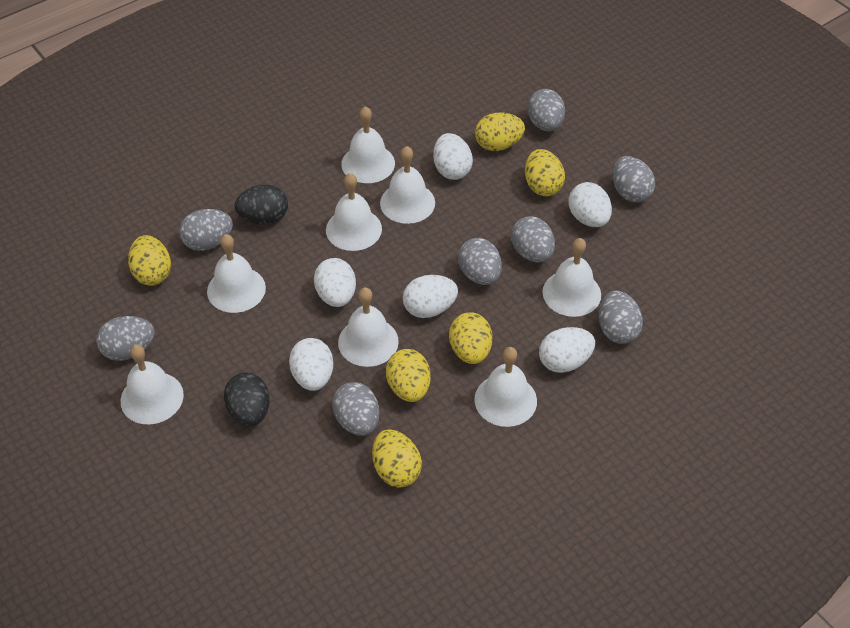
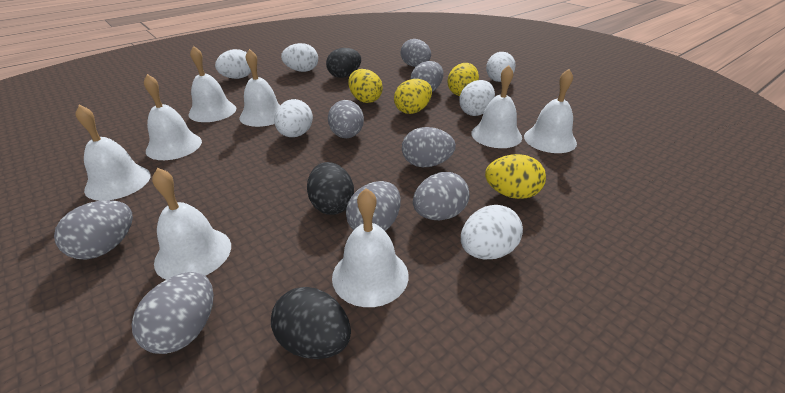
black egg: [224,372,270,426] [235,184,288,224] = 2 -> [271,287,351,359] [307,162,354,215] [326,48,361,78] = 3
yellow egg: [128,235,171,286] [372,429,422,488] [386,349,431,402] [449,312,492,364] [475,113,525,151] [525,149,565,196] = 6 -> [349,69,383,103] [394,79,432,114] [447,63,479,96] [485,154,546,199] = 4

